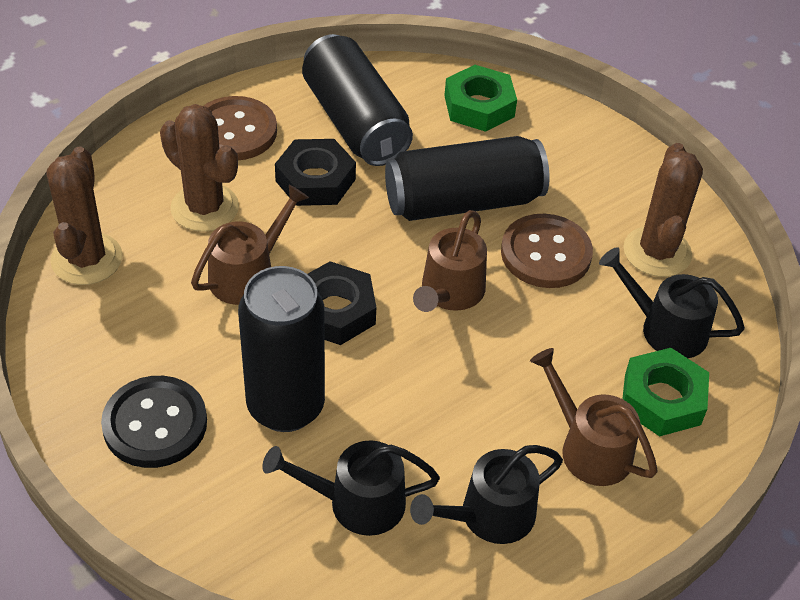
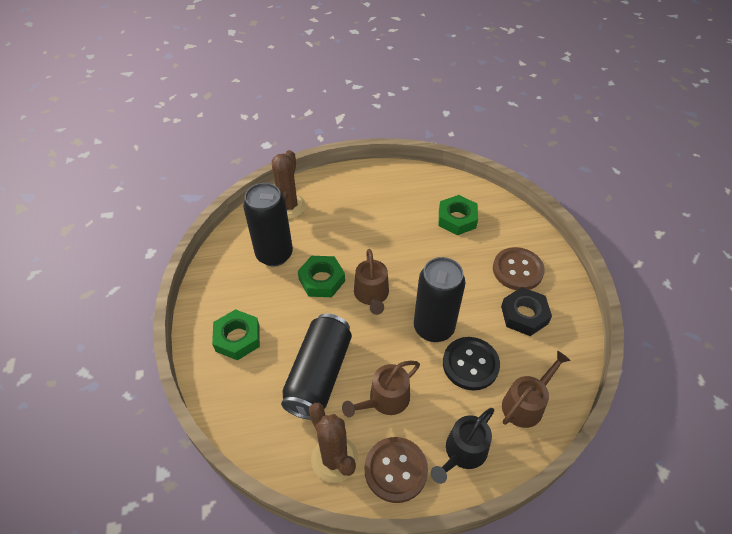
black nut: [275,139,356,206] [308,261,376,345] = 2 -> [501,287,552,336] = 1
black watering can: [262,440,440,536] [410,445,563,544] [599,247,745,358] = 3 -> [431,408,494,484] = 1
brown cactus: [47,147,123,285] [160,104,239,232] [623,143,703,277] = 3 -> [272,150,306,219] [309,403,359,483] = 2
green nut: [444,65,517,132] [622,348,709,437] = 2 -> [212,309,260,360] [298,256,345,297] [439,195,478,235] = 3

